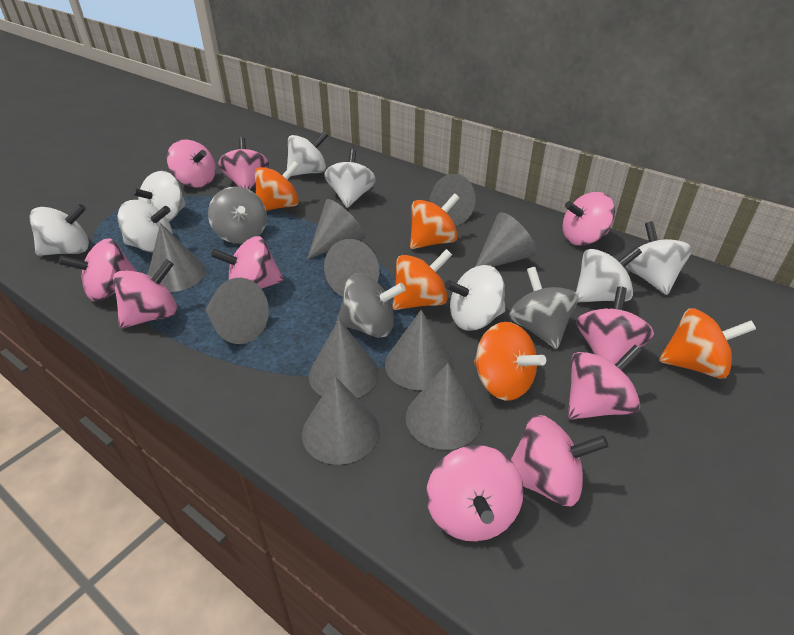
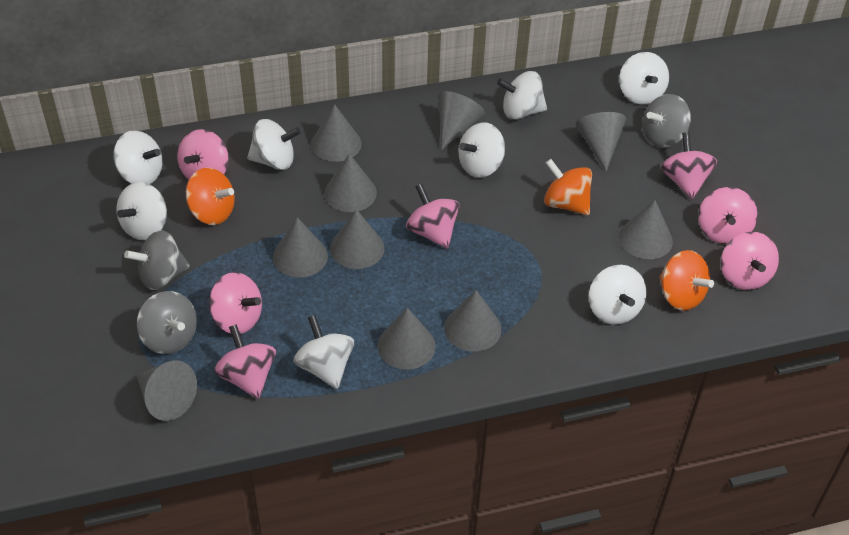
orange spinning top: [255,161,299,211] [392,249,452,310] [410,193,459,249] [474,322,546,401] [659,308,756,378] = 5 -> [186,168,235,225] [544,159,592,215] [660,250,714,311] = 3
pink spinning top: [58,238,137,301] [113,259,178,329] [167,140,216,188] [211,236,284,289] [218,137,269,190] [426,445,524,541] [511,415,608,506] [562,192,615,246] [568,345,643,420] [576,287,654,365] = 10 -> [177,129,229,180] [209,272,262,334] [214,324,276,399] [406,183,459,249] [661,132,717,199] [698,187,758,244] [721,232,779,290] = 7

